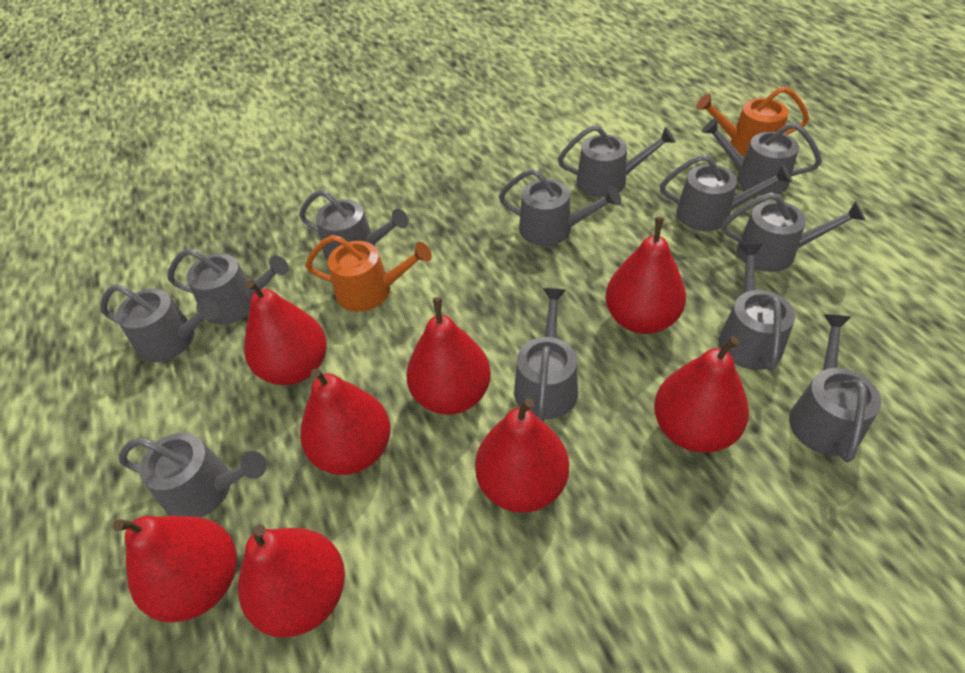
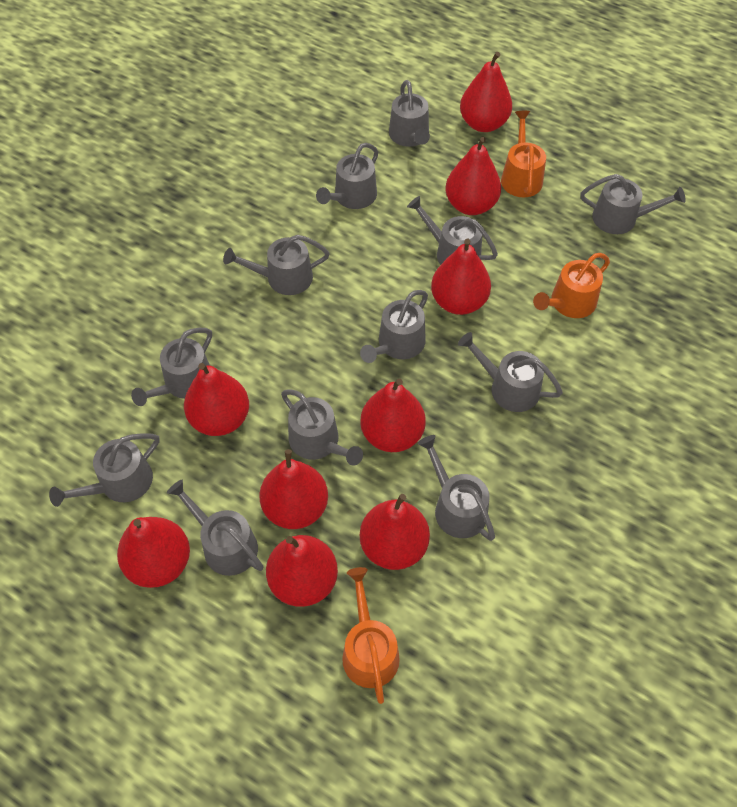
orange watering can: [305,235,432,312] [696,87,809,157] = 2 -> [342,567,400,704] [501,111,546,197] [533,253,610,318] = 3
red pear: [113,516,237,623] [238,524,345,638] [244,280,327,385] [300,368,391,475] [406,297,491,415] [475,398,569,513] [605,217,686,334] [654,336,749,453] = 8 -> [117,517,190,588] [184,363,249,436] [259,449,328,529] [266,535,338,607] [360,378,426,452] [360,494,430,570] [431,238,491,315] [446,137,501,215] [460,52,512,132] = 9

